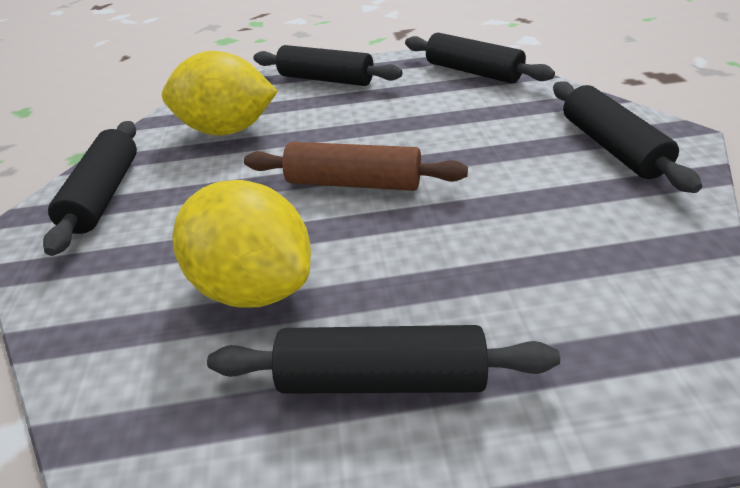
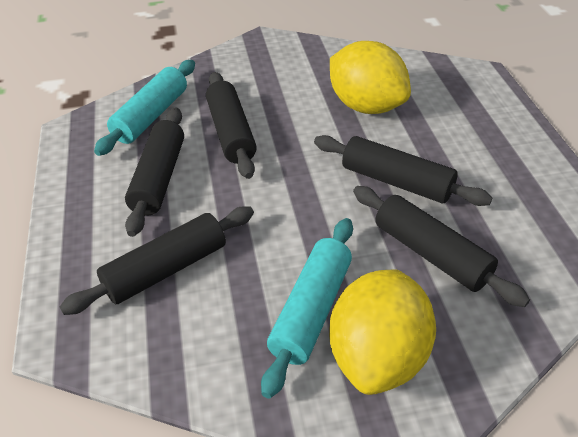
brown rolling pin: [244,142,468,191] = 1 -> none = 0
turquoise rolling pin: none = 0 -> [94,60,195,156] [261,218,353,399] = 2

